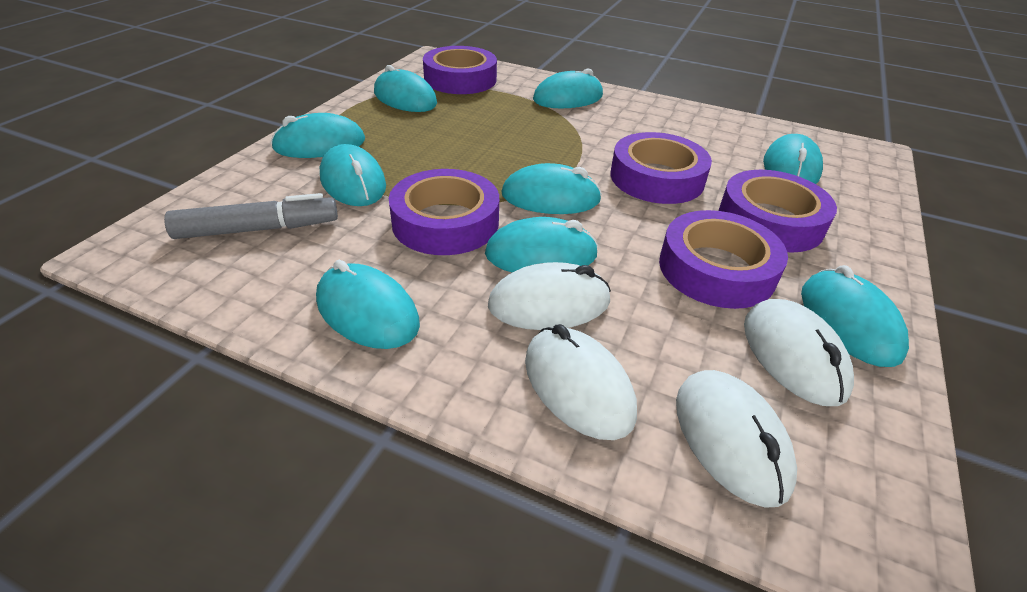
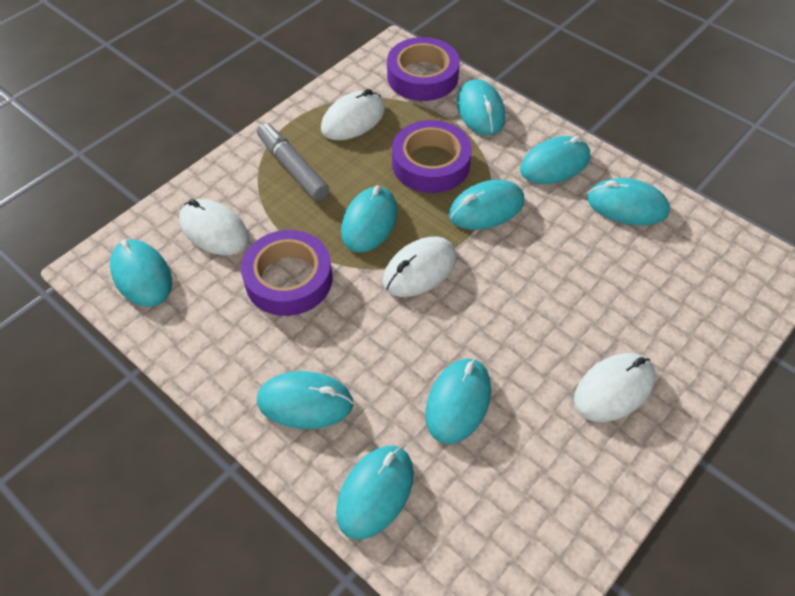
purple tape: [389,169,499,255] [423,46,497,94] [611,132,712,204] [659,210,788,309] [718,170,837,253] = 5 -> [241,230,333,316] [387,37,460,101] [392,120,472,193] = 3

